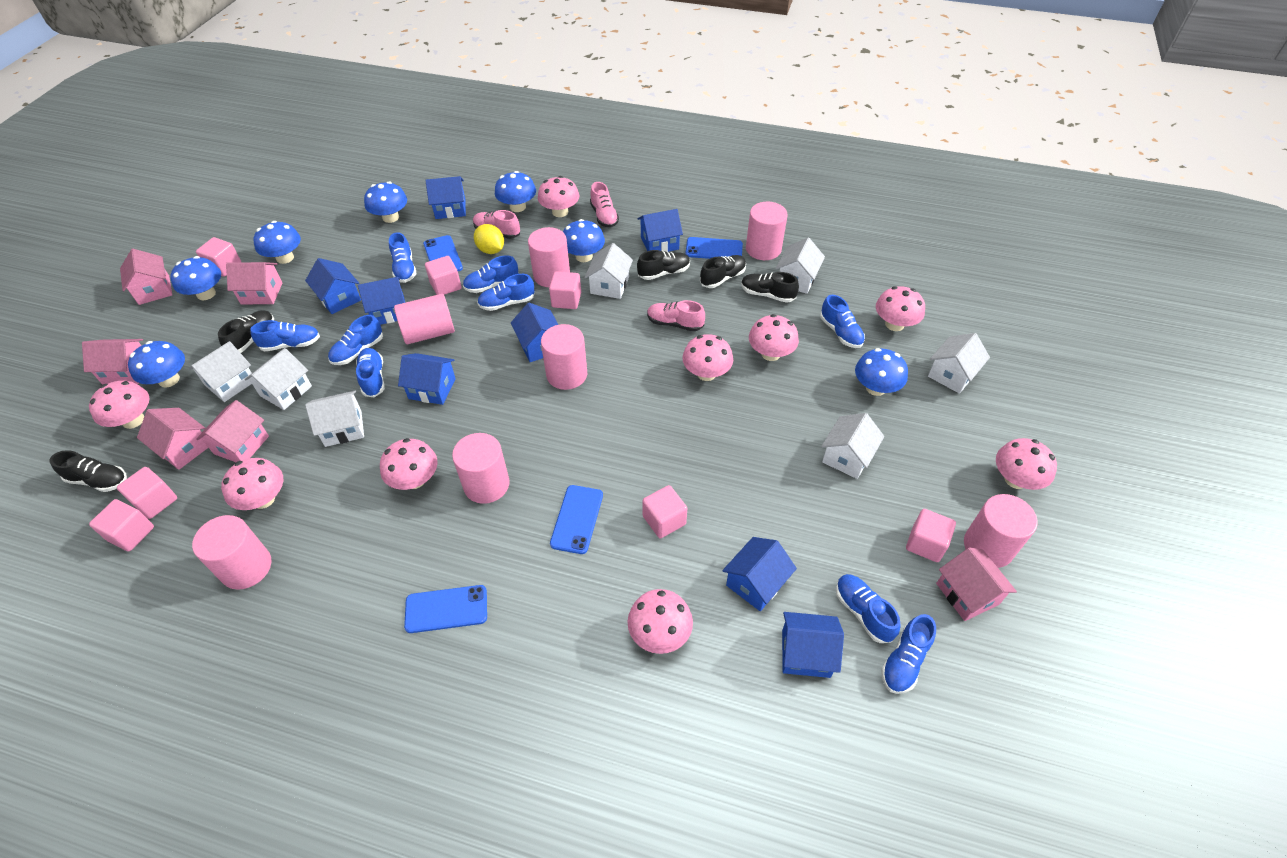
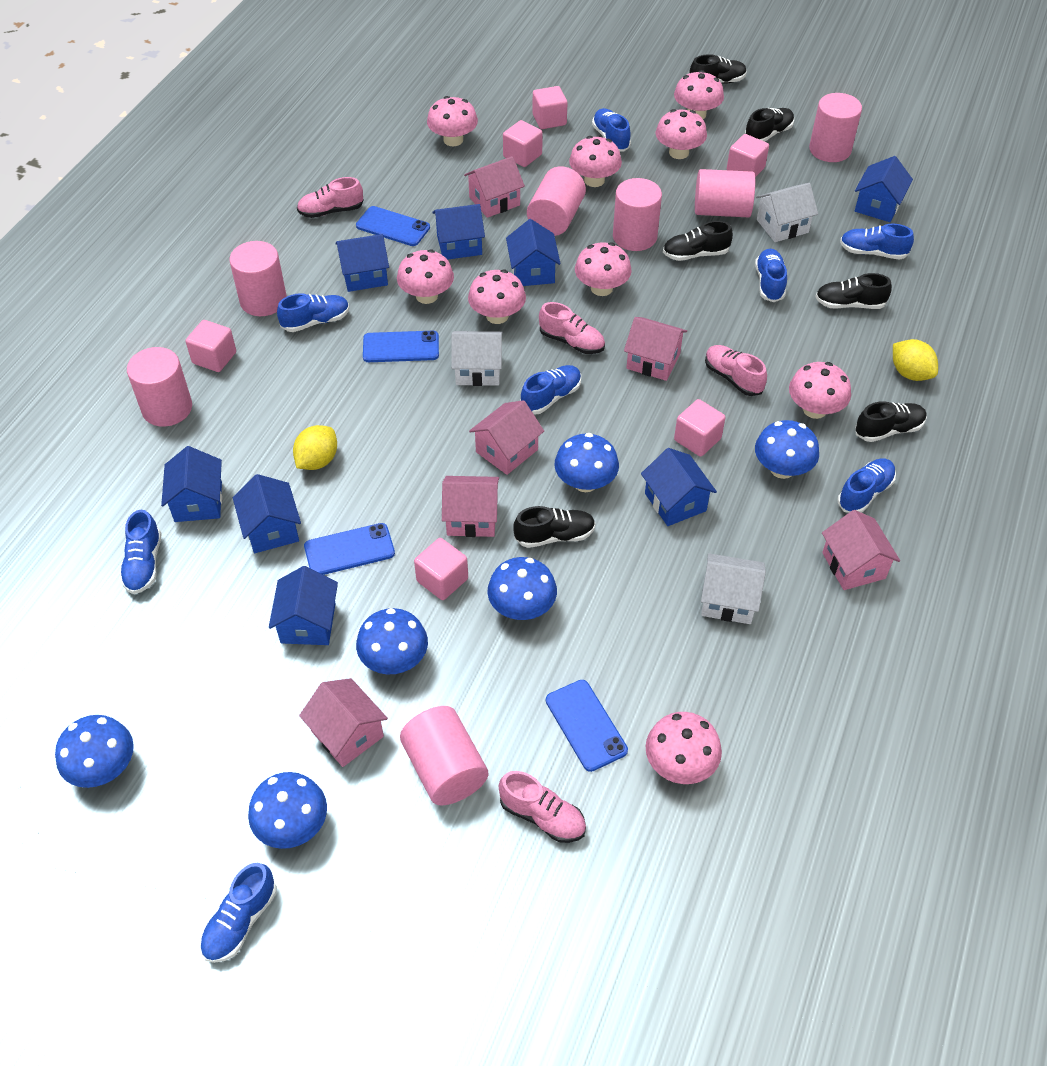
black shoe: [49,450,127,492] [218,310,274,353] [637,250,690,280] [700,255,746,288] [741,272,799,303] = 5 -> [513,506,596,548] [663,221,733,261] [689,54,747,84] [745,108,794,142] [815,273,892,309] [855,401,927,442] = 6
blue mushroom: [128,341,185,388] [170,256,221,300] [254,221,301,264] [364,182,407,223] [495,171,536,212] [563,219,605,262] [855,348,908,396] = 7 -> [55,715,134,788] [248,772,327,849] [356,608,428,674] [487,557,557,620] [554,433,619,492] [755,420,819,479] = 6
blue shoe: [250,320,320,352] [328,315,383,365] [356,348,385,397] [389,232,416,283] [463,255,519,293] [477,274,535,311] [820,295,865,348] [836,574,900,643] [881,614,936,694] = 9 -> [120,510,162,594] [200,863,277,963] [277,293,350,332] [521,365,581,415] [592,108,631,152] [755,249,787,302] [838,458,896,513] [840,224,914,260] = 8
pink cube: [89,499,154,552] [117,467,177,519] [196,237,241,277] [425,256,462,295] [549,271,581,309] [642,485,687,538] [906,509,956,562] = 7 -> [186,320,236,372] [414,538,468,600] [503,120,543,167] [533,86,567,129] [674,399,726,457] [727,134,769,177] = 6
pink shoe: [473,210,520,239] [590,182,619,228] [647,300,705,331] = 3 -> [297,177,364,218] [499,771,586,843] [539,302,605,354] [705,345,767,396] = 4
white house: [189,341,252,402] [245,348,312,410] [305,390,364,447] [584,243,633,299] [776,238,825,294] [821,413,884,479] [928,333,990,394] = 7 -> [451,331,503,386] [701,553,766,624] [756,183,818,242] = 3
yellow lemon: [474,224,504,254] = 1 -> [293,425,337,470] [893,339,938,381] = 2

